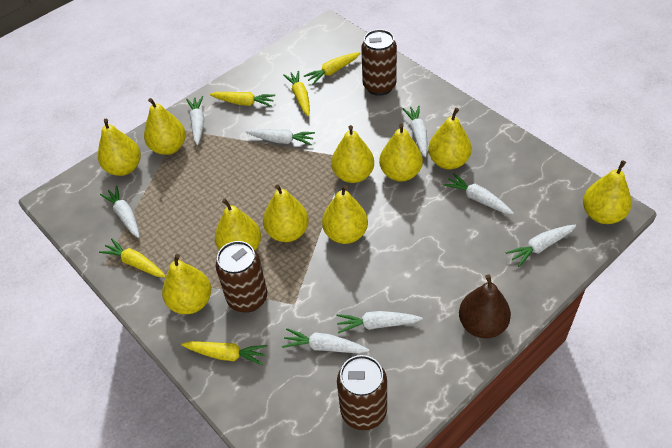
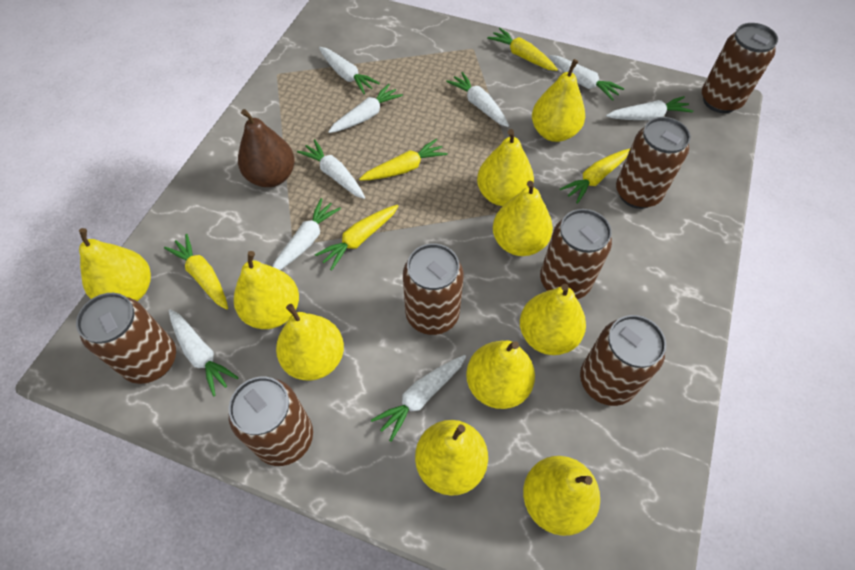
brown can: [216,241,267,313] [337,355,387,430] [361,29,397,96] = 3 -> [76,293,176,384] [228,377,313,466] [403,243,464,335] [540,209,612,299] [580,315,666,406] [616,117,691,209] [702,23,778,113] = 7
white carrot: [100,186,139,238] [186,96,204,145] [246,129,315,145] [282,328,369,354] [336,311,423,333] [402,106,427,157] [443,173,514,215] [506,225,576,267] = 8 -> [169,309,239,396] [272,198,341,270] [297,139,365,199] [319,47,380,94] [328,84,403,133] [371,355,466,442] [446,72,509,127] [549,55,625,101] [606,96,693,120] = 9

